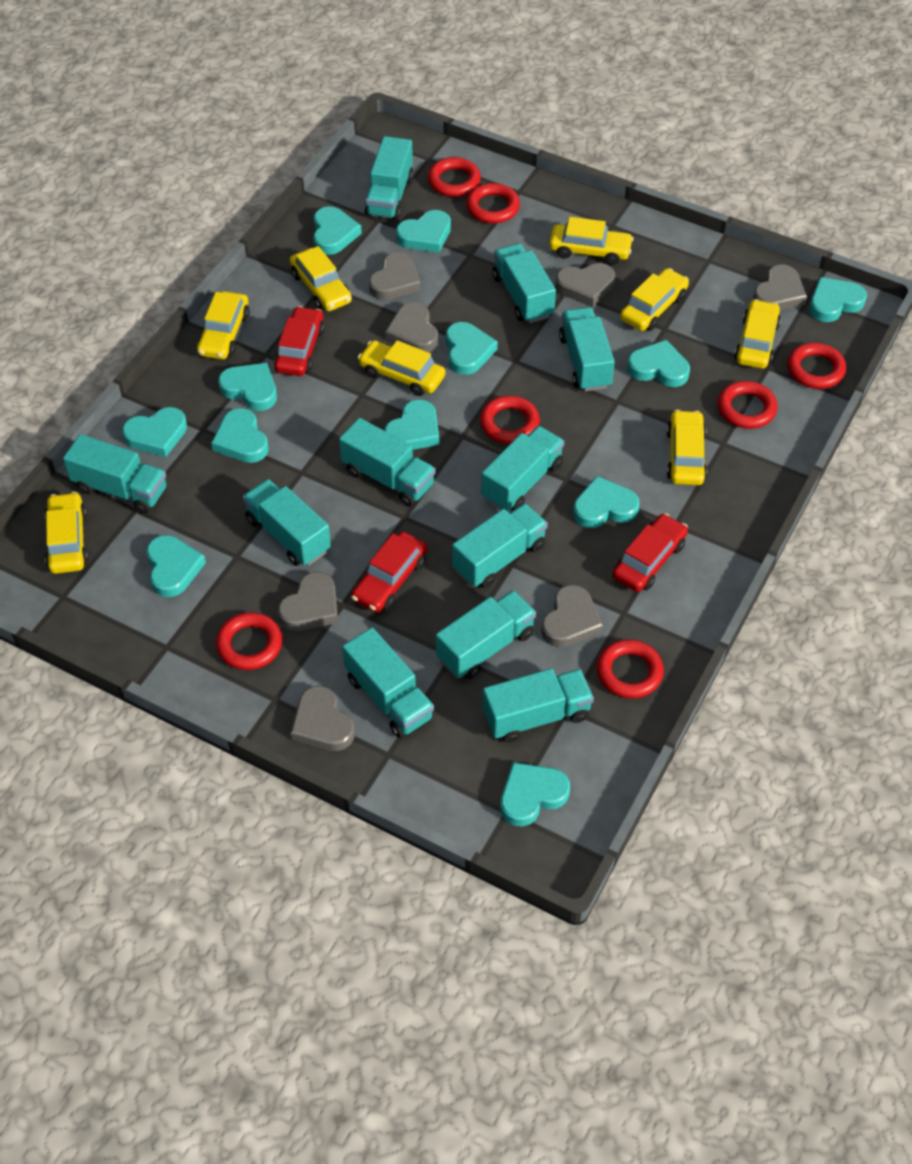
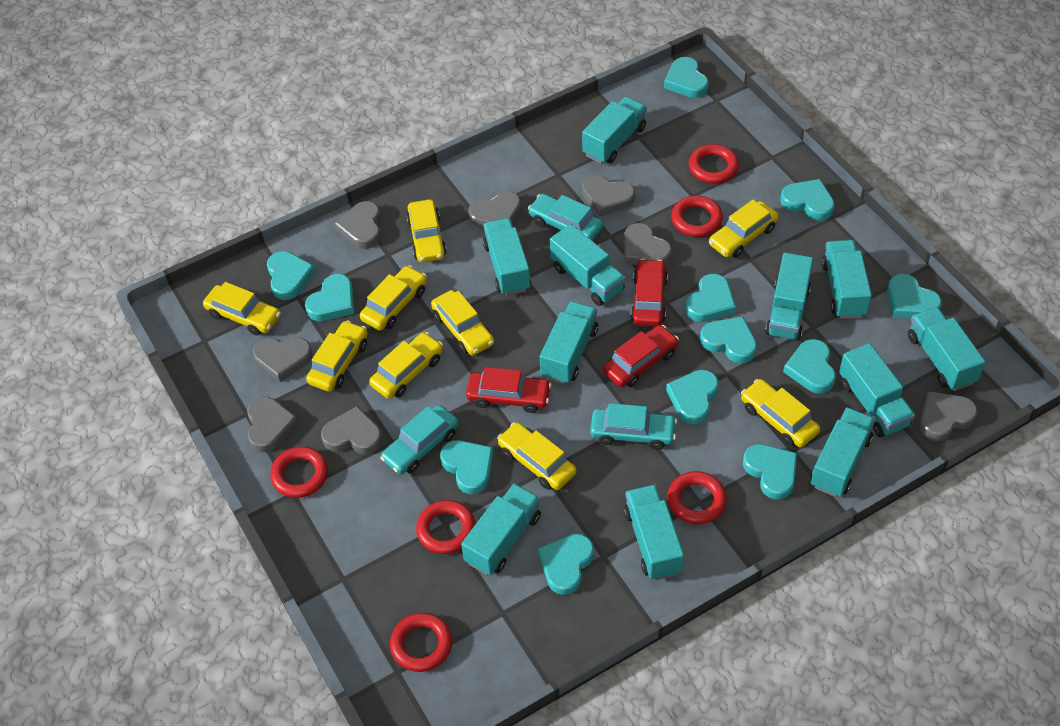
grey heart: [278,572,338,631] [291,686,355,751] [369,252,421,300] [385,302,438,352] [541,585,603,647] [556,263,615,307] [753,265,807,310] = 7 -> [247,396,298,452] [253,337,312,382] [321,406,382,454] [335,201,381,249] [468,191,521,228] [582,175,635,217] [624,223,672,265] [919,391,978,441] = 8
red ring: [216,612,282,670] [428,157,481,197] [466,183,520,223] [480,395,540,444] [597,639,664,699] [718,381,777,429] [787,342,846,389] = 7 -> [270,446,328,498] [390,613,453,672] [416,500,476,554] [667,471,727,524] [671,196,723,237] [689,144,739,184] = 6
turquoise car: none = 0 -> [380,405,459,475] [528,194,603,241] [590,403,677,450] = 3
yellow car: [45,492,88,574] [197,291,250,359] [290,246,352,311] [358,340,445,396] [549,217,634,265] [620,268,689,331] [667,410,707,485] [735,299,781,369] = 8 -> [203,282,281,336] [306,320,368,392] [360,265,427,331] [369,332,443,399] [406,199,447,263] [431,290,494,356] [497,422,577,490] [709,200,779,258] [741,379,820,448] = 9

